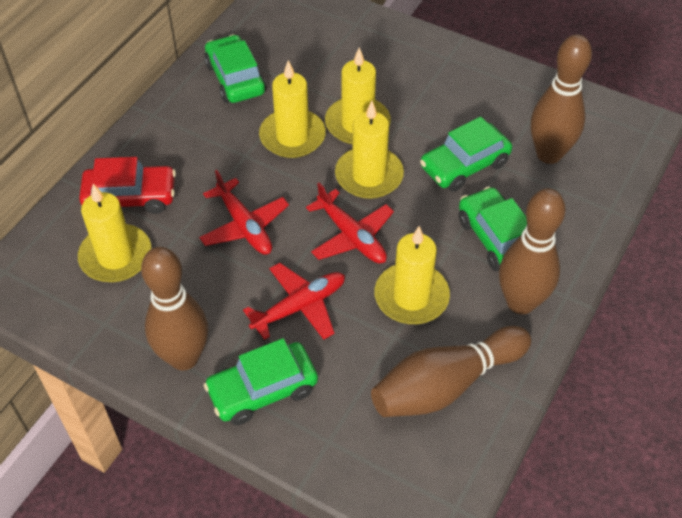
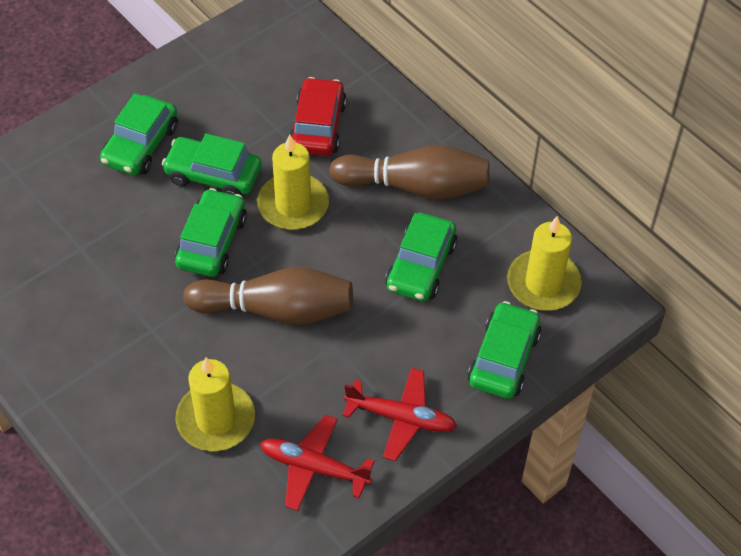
brown bowling pin: [141,247,208,371] [371,326,531,417] [499,188,566,315] [531,34,592,164] = 4 -> [183,267,353,325] [329,145,490,200] = 2
green car: [204,34,266,103] [204,338,318,425] [420,117,512,192] [459,187,527,271] = 4 -> [100,93,178,175] [162,133,262,196] [175,188,247,277] [385,213,457,302] [467,301,541,399] = 5
red plane: [199,170,289,255] [243,263,345,340] [306,182,394,263] = 3 -> [260,415,375,511] [343,368,457,461] = 2
yellow candle: [78,184,151,282] [259,60,326,158] [325,47,391,144] [335,101,404,199] [374,226,450,324] = 5 -> [175,357,255,451] [257,134,329,230] [507,216,582,310] = 3

